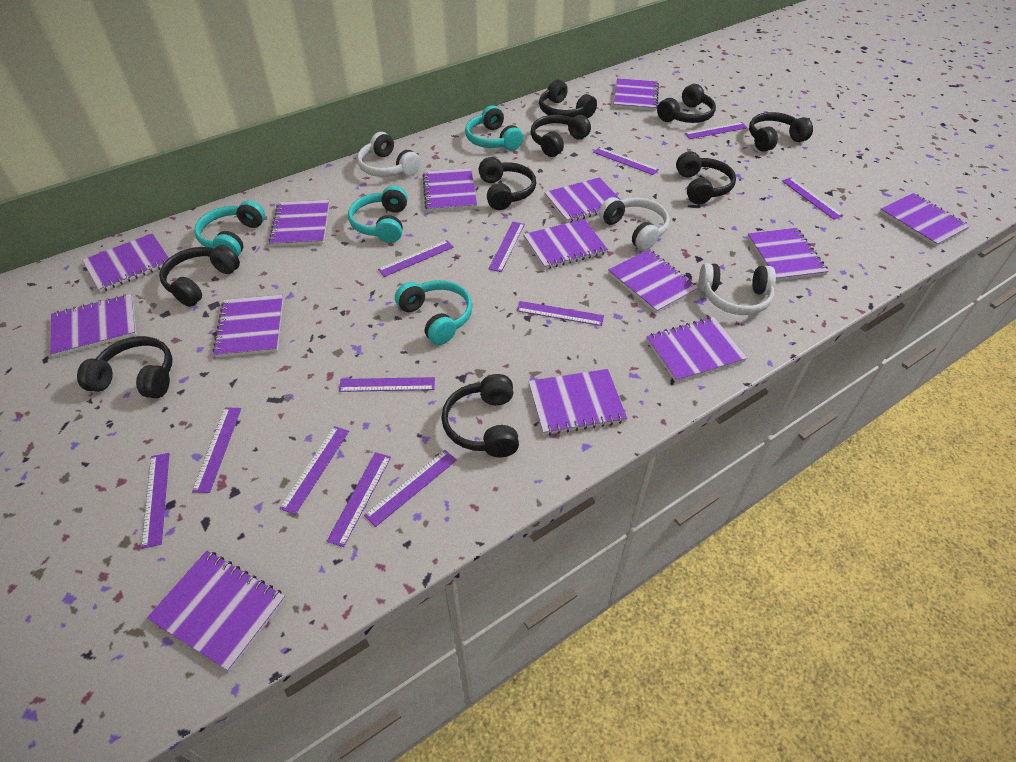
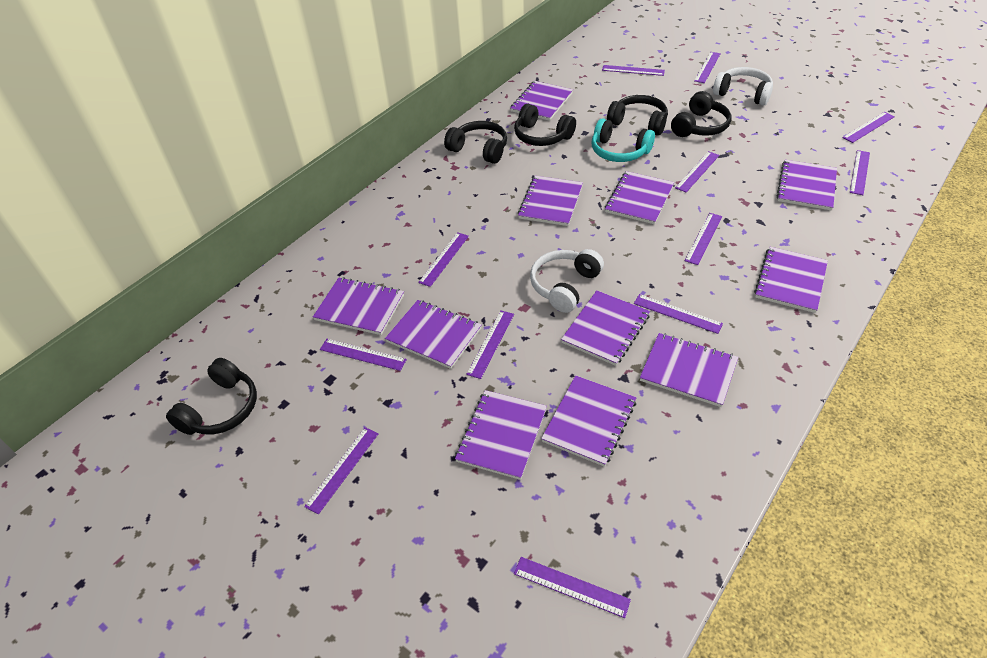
black headphones: [77,336,173,398] [159,245,240,307] [441,374,519,457] [478,157,536,210] [531,115,591,157] [539,80,597,118] [657,84,716,123] [676,151,736,204] [749,112,813,152] = 9 -> [166,358,257,435] [444,121,507,164] [514,104,576,146] [607,95,668,136] [671,91,732,137] = 5
purple notebook: [50,294,136,357] [82,233,169,292] [147,550,286,672] [212,295,283,358] [269,200,329,246] [423,168,477,212] [523,219,608,269] [528,369,627,435] [544,177,621,223] [608,249,699,313] [614,78,659,111] [646,317,747,382] [747,228,829,281] [880,193,970,247] = 14 -> [313,277,404,335] [385,300,482,369] [455,390,547,480] [510,81,573,121] [518,176,583,226] [541,375,636,467] [561,290,650,366] [605,171,674,224] [640,333,738,407] [754,247,828,313] [776,160,837,210] = 11
turquoise headphones: [194,201,265,257] [348,186,408,243] [395,280,472,345] [465,106,523,151] = 4 -> [592,118,655,162] = 1
white headphones: [357,132,421,177] [599,197,670,251] [699,263,776,315] = 3 -> [530,249,604,313] [713,67,773,106] = 2

